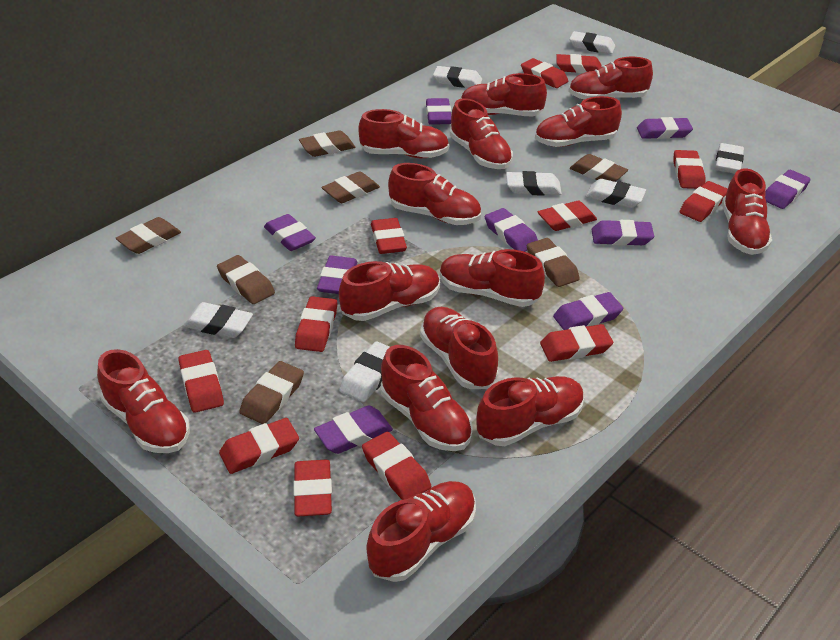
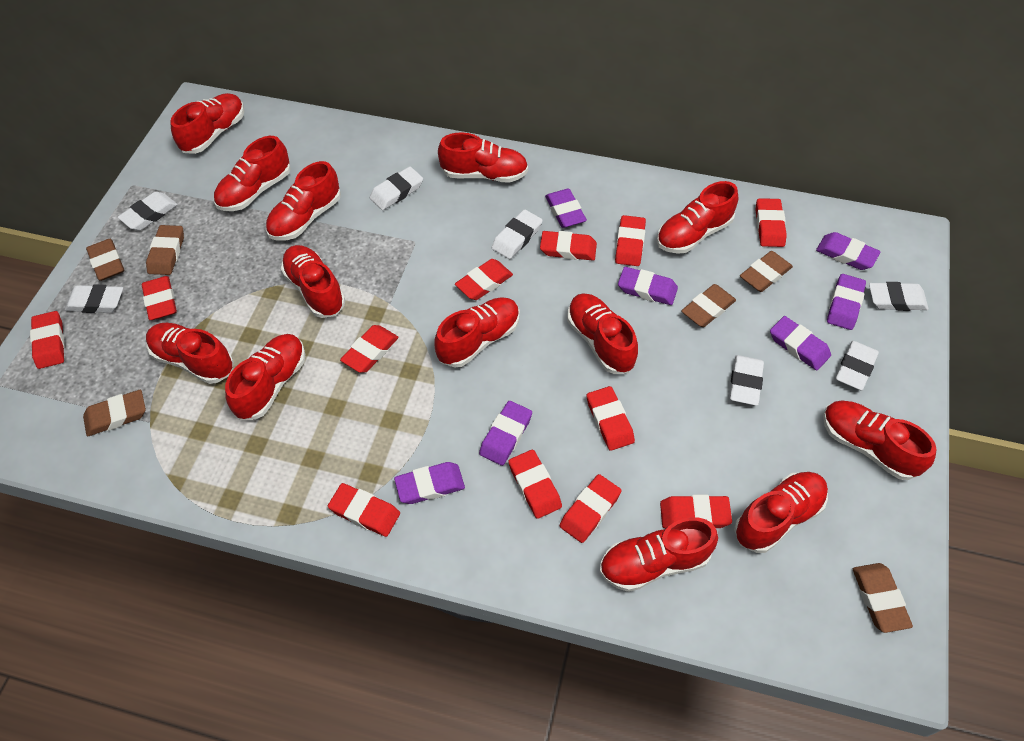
brown eraser: [115,217,181,254] [217,255,275,304] [239,361,304,424] [299,130,355,157] [321,171,380,203] [527,238,580,287] [570,154,628,182] = 7 -> [83,390,146,436] [86,239,124,281] [146,225,184,275] [681,284,736,327] [740,251,793,292] [853,563,913,633] = 6
purple eraser: [264,214,316,251] [314,405,393,454] [317,255,357,294] [426,98,452,124] [485,208,538,252] [553,292,623,330] [591,220,654,246] [637,117,693,139] [765,170,811,209] = 9 -> [394,462,465,504] [479,401,532,466] [545,189,587,228] [618,267,678,305] [770,316,831,370] [816,232,881,270] [827,274,866,330] = 7
red shoe: [97,349,190,453] [339,261,440,321] [358,109,449,158] [366,481,476,582] [381,345,473,451] [388,163,481,225] [420,307,498,389] [440,249,545,307] [450,98,513,169] [460,73,547,117] [476,376,584,446] [535,96,622,147] [568,57,653,100] [722,168,772,255] = 14 -> [146,323,234,384] [170,93,244,154] [214,136,291,211] [225,334,305,420] [266,161,341,240] [281,245,345,318] [434,297,520,368] [438,132,528,183] [567,293,638,374] [600,517,718,592] [657,181,738,253] [734,472,828,553] [823,400,936,480] = 13

